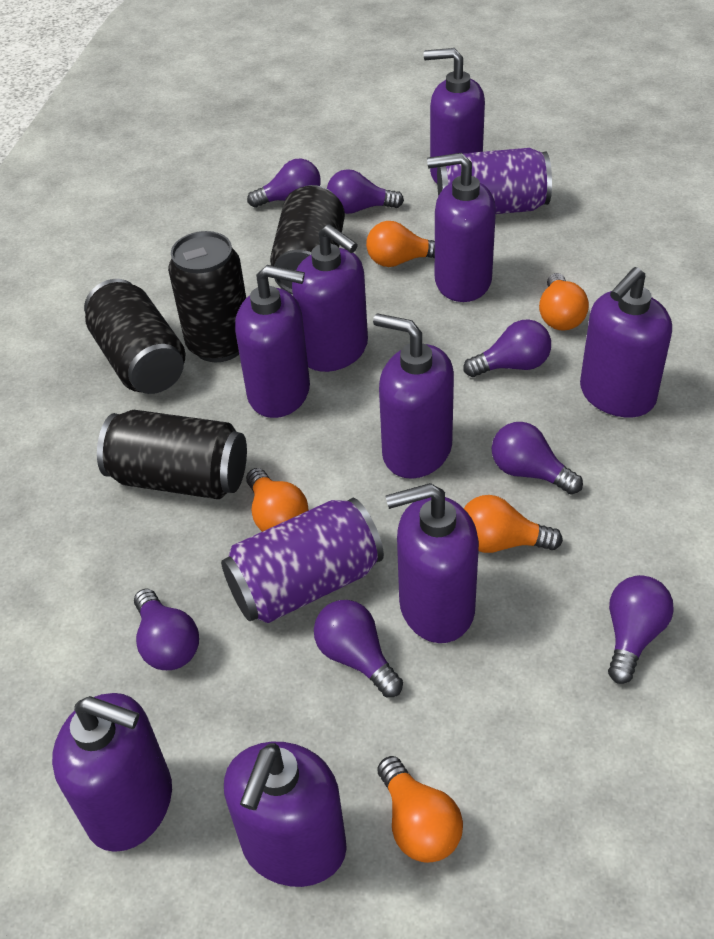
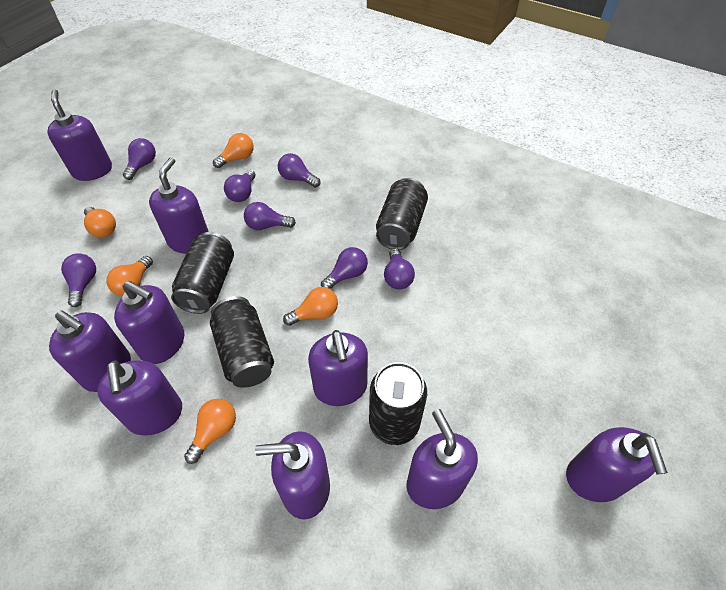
purple can: [221,498,384,623] [437,148,552,214] = 2 -> none = 0

